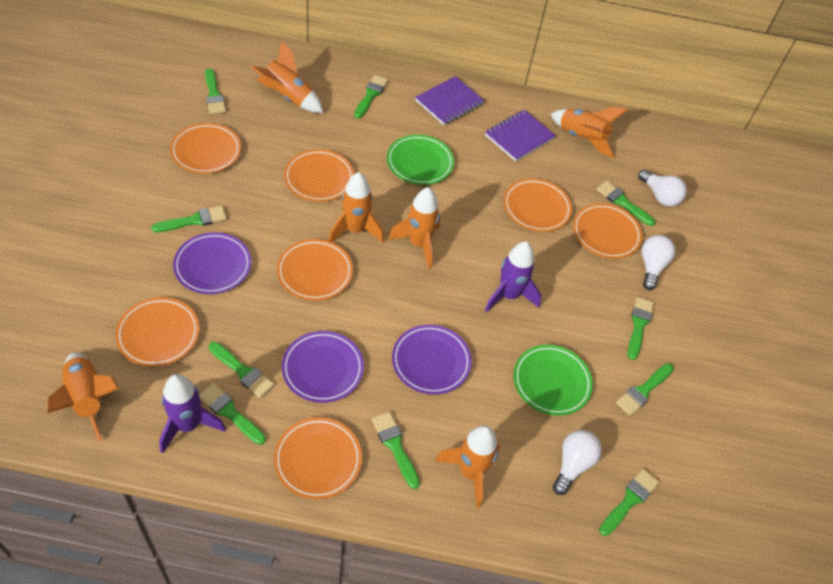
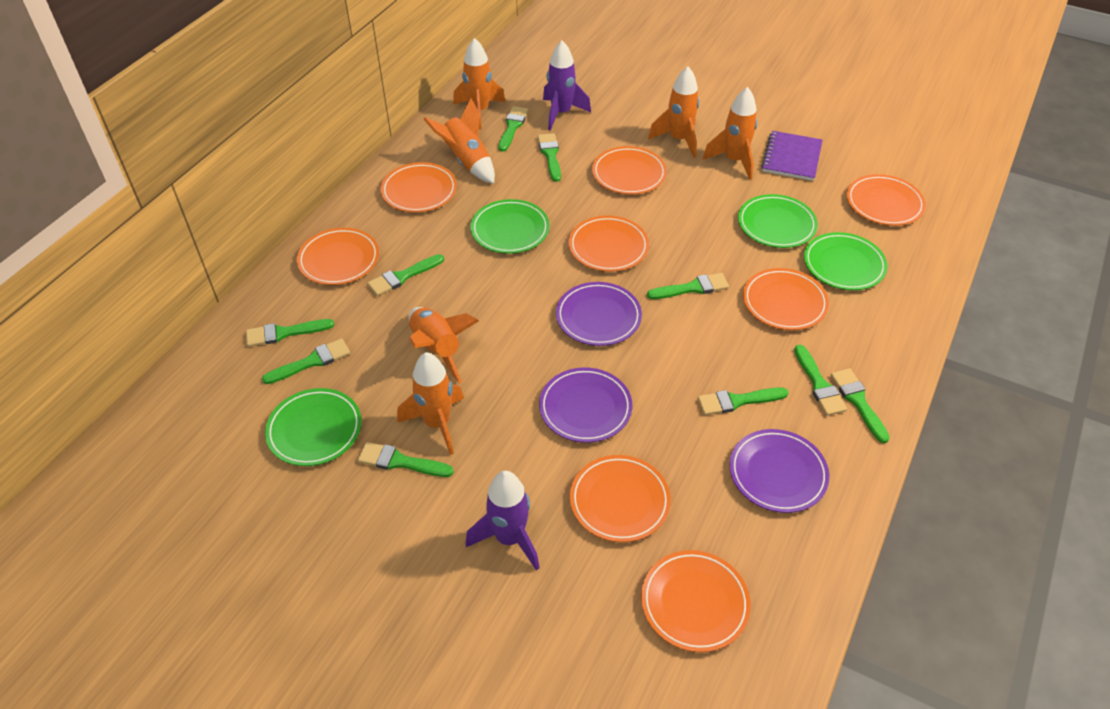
green plate: [387,135,454,185] [513,345,593,416] = 2 -> [265,388,362,466] [471,199,550,254] [738,194,818,248] [804,232,887,290] = 4
orange plate: [115,297,200,367] [170,123,241,174] [274,417,362,499] [277,239,353,301] [284,149,354,202] [504,178,572,232] [573,203,642,259] = 7 -> [297,228,379,285] [381,162,457,212] [569,216,649,272] [570,455,671,542] [592,146,667,195] [641,550,751,652] [743,268,829,330] [847,174,926,226] = 8
purple notebook: [415,76,485,125] [485,110,556,161] = 2 -> [761,131,823,181] = 1
white light bulb: [553,430,602,495] [638,169,687,207] [642,235,675,290] = 3 -> none = 0

